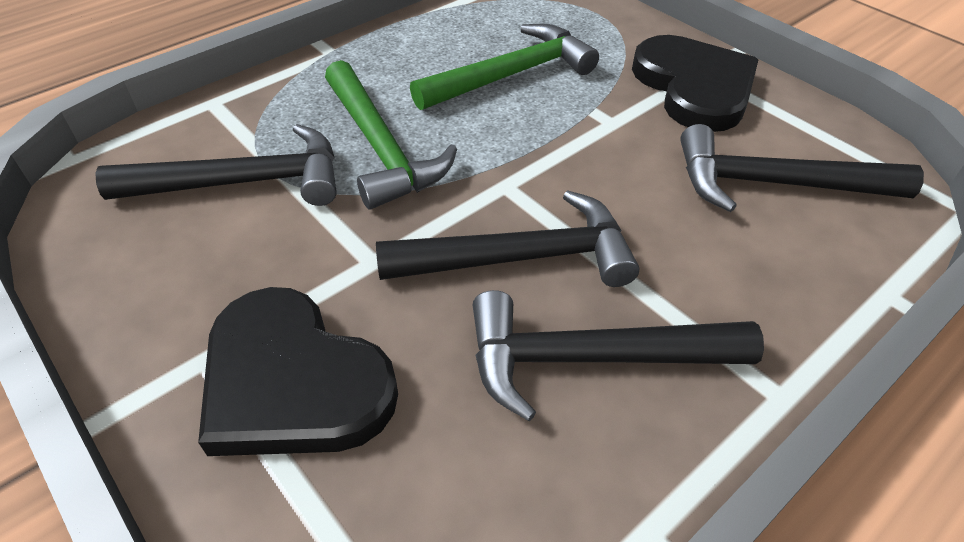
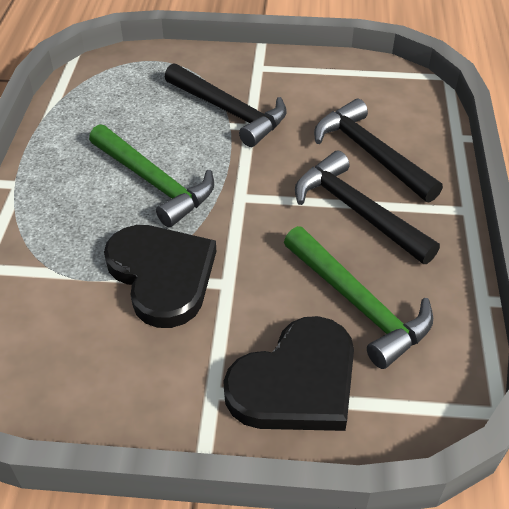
black hammer: [95,124,337,206] [376,190,640,287] [473,290,764,421] [680,124,924,212] = 4 -> [164,63,287,147] [295,151,440,264] [314,99,443,203] = 3

